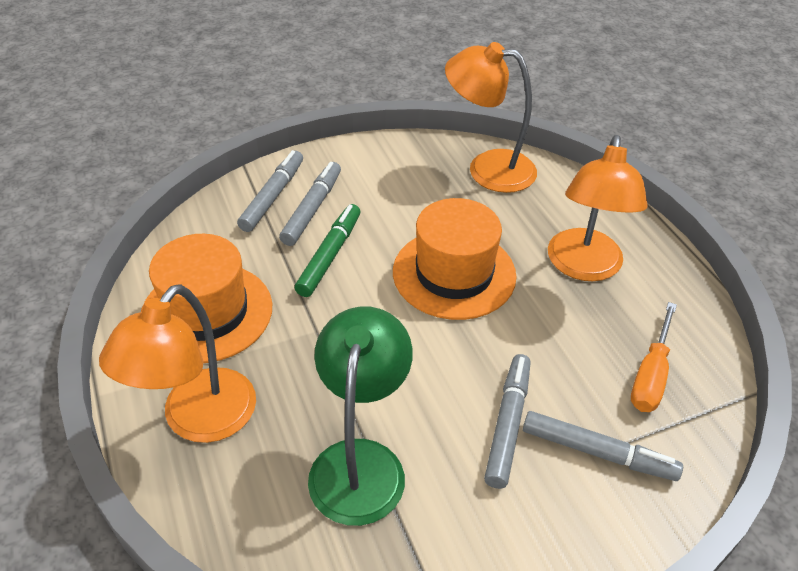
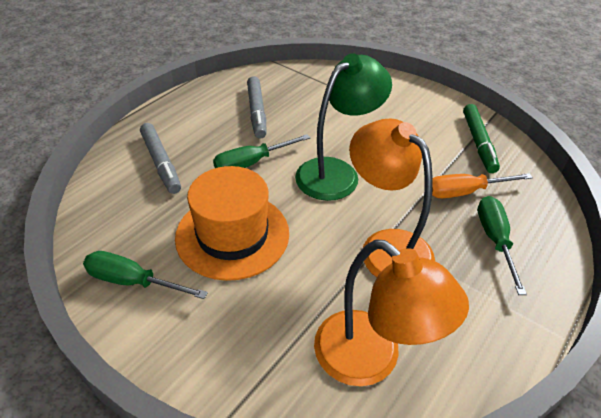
green screwdriver: none = 0 -> [83,251,208,299] [213,134,310,168] [478,196,527,295] = 3
grey marker: [237,150,303,232] [279,162,341,246] [484,354,531,489] [523,411,683,481] = 4 -> [140,123,181,194] [247,76,267,139] = 2
orange hat: [141,234,272,363] [393,198,517,320] = 2 -> [175,166,289,281] = 1
orange lamp: [99,284,256,443] [445,42,537,193] [548,135,647,281] = 3 -> [314,239,469,386] [349,119,435,277] = 2

